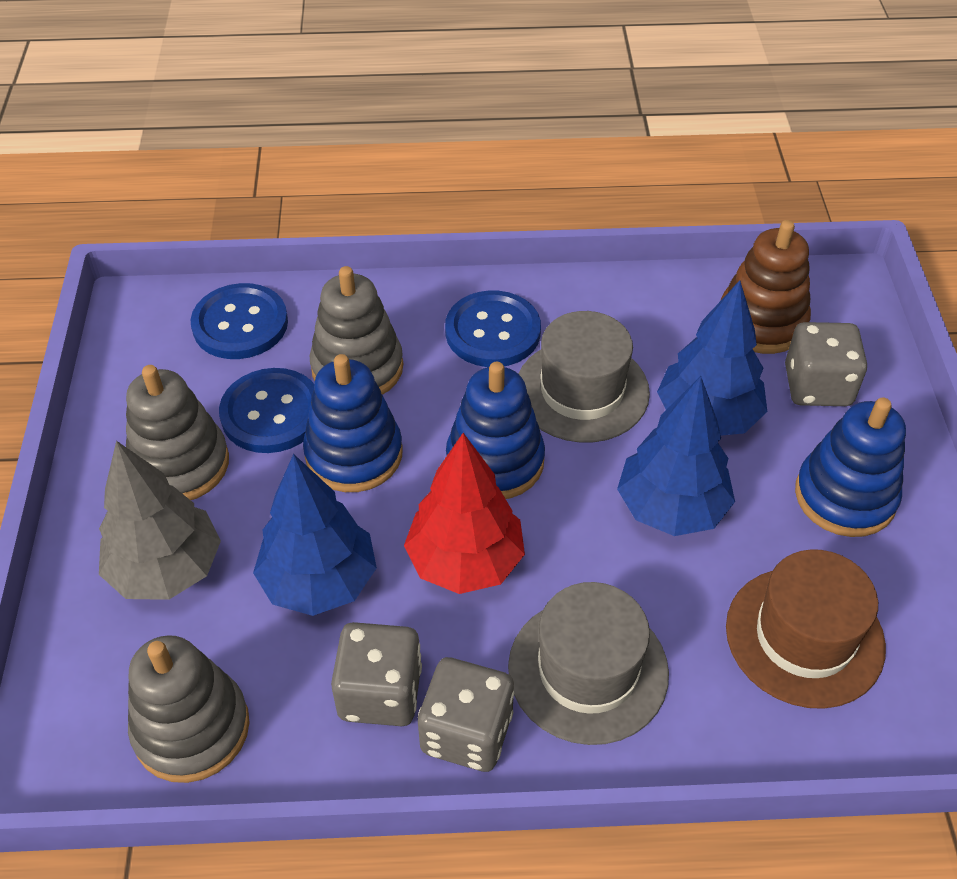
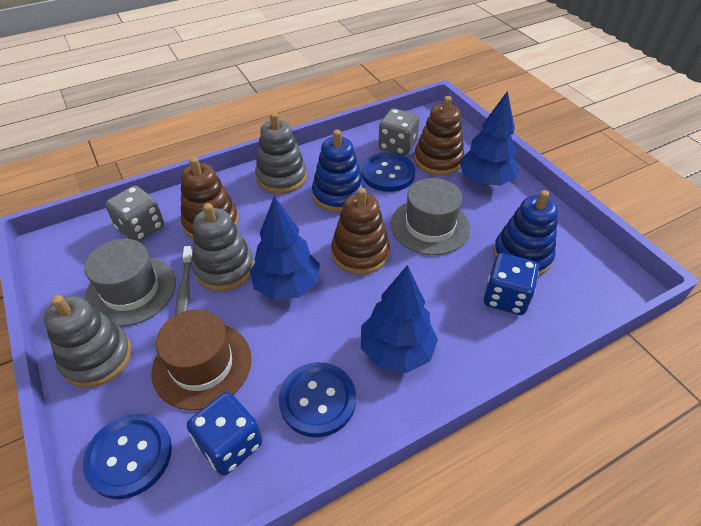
blue dice: none = 0 -> [187,392,262,475] [484,253,539,315] = 2
blue stacking toy: [303,354,403,492] [446,362,545,499] [795,398,906,537] = 3 -> [312,130,365,212] [493,190,558,276] = 2
brown stacking toy: [721,220,811,354] = 1 -> [181,157,239,239] [331,187,390,275] [414,96,464,176] = 3
grey dice: [331,622,422,726] [418,657,514,772] [785,322,867,406] = 3 -> [105,185,164,242] [378,108,420,156] = 2
grey toothbrush: none = 0 -> [175,246,193,315] = 1
grey tree: [99,441,221,600] = 1 -> none = 0
red tree: [404,433,525,594] = 1 -> none = 0

